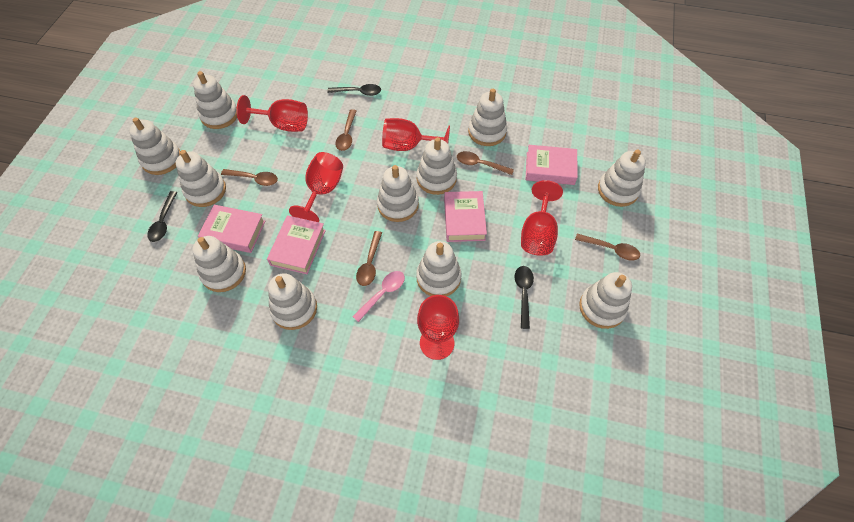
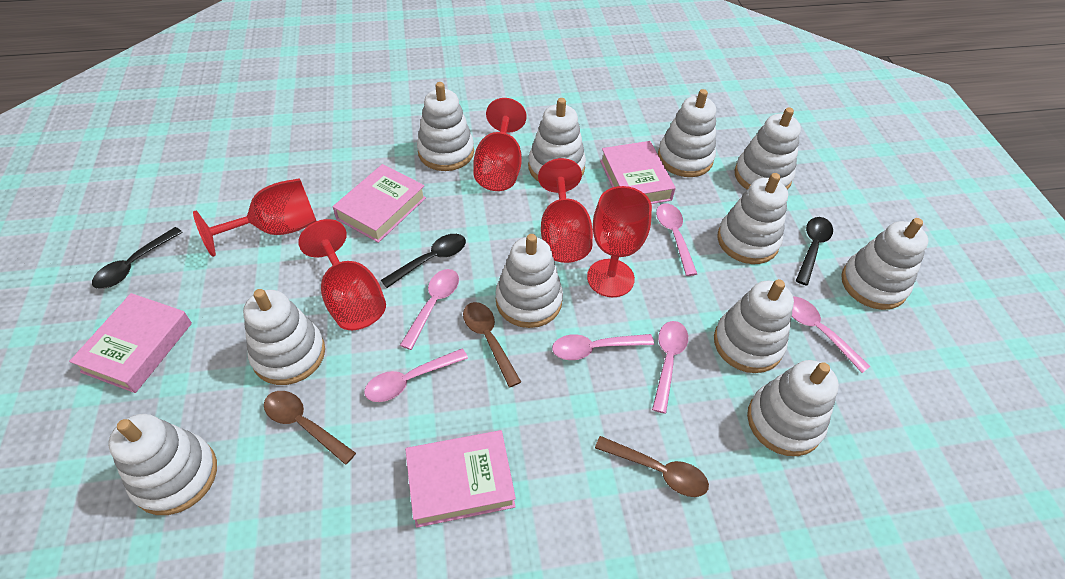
brown spoon: [221,169,278,186] [335,109,357,151] [356,231,382,286] [457,151,514,175] [575,233,640,261] = 5 -> [264,391,356,465] [463,302,521,388] [595,436,709,497] = 3
pink spoon: [353,271,405,322] = 1 -> [364,348,468,402] [400,269,459,350] [552,334,654,360] [652,321,688,414] [656,203,697,276] [792,297,870,373] = 6

